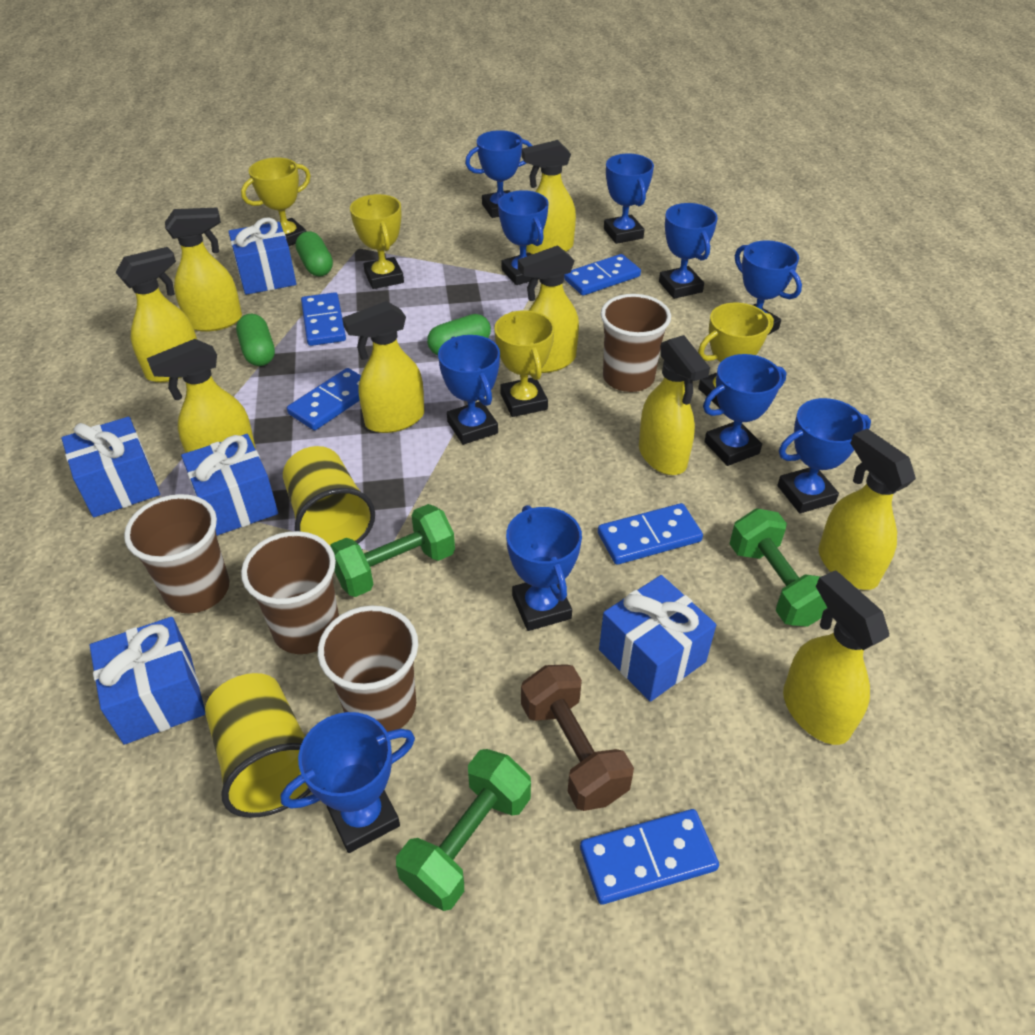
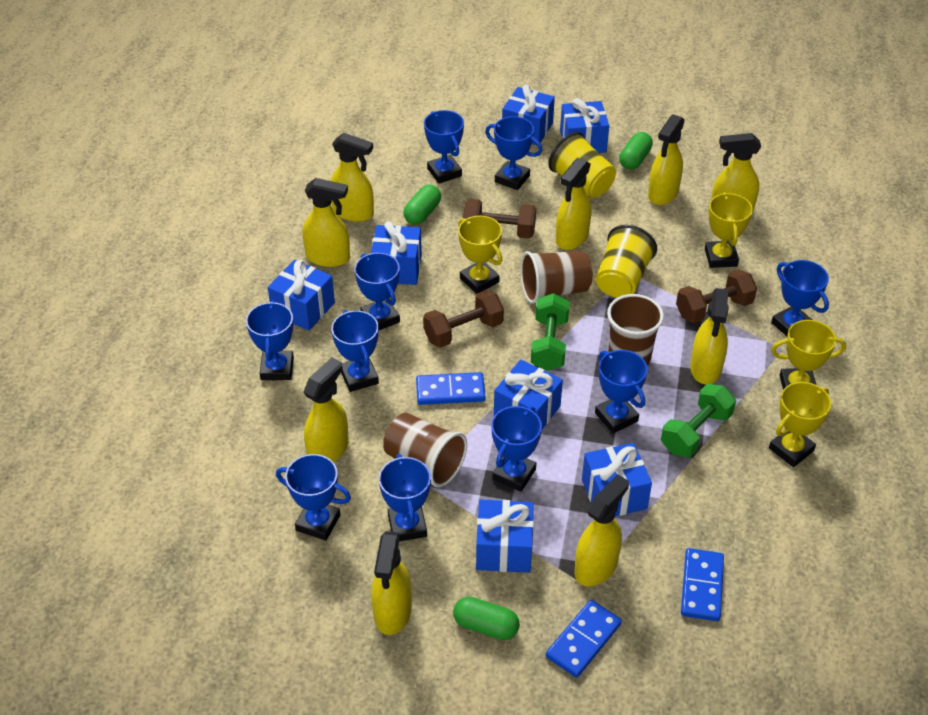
blue domino: [287,368,361,430] [301,292,346,346] [564,254,641,296] [580,809,719,905] [598,503,703,565] = 5 -> [416,372,485,405] [546,600,622,678] [681,548,724,621] = 3
blue gift: [61,417,160,517] [89,617,205,745] [181,434,278,536] [228,217,296,295] [599,575,716,702] = 5 -> [268,260,335,331] [371,221,422,285] [476,500,534,573] [494,360,563,430] [502,85,555,145] [560,98,609,153] [582,443,652,516] = 7
brown cup: [124,494,230,613] [241,531,339,654] [318,606,418,732] [601,294,671,392] = 4 -> [383,413,467,487] [521,251,593,304] [607,294,664,366] = 3
brown dumbbell: [521,664,634,811] = 1 -> [423,290,504,348] [463,199,536,239] [676,269,757,323] = 3
green dumbbell: [330,504,455,597] [396,749,531,911] [730,508,827,627] = 3 -> [531,293,570,371] [661,384,736,458] = 2

